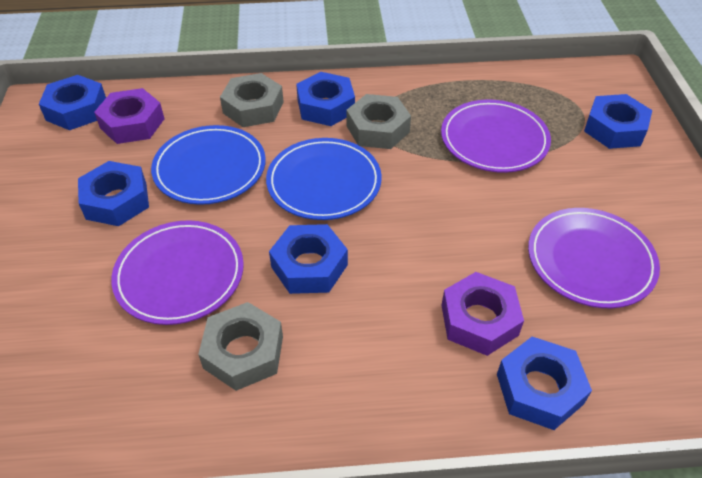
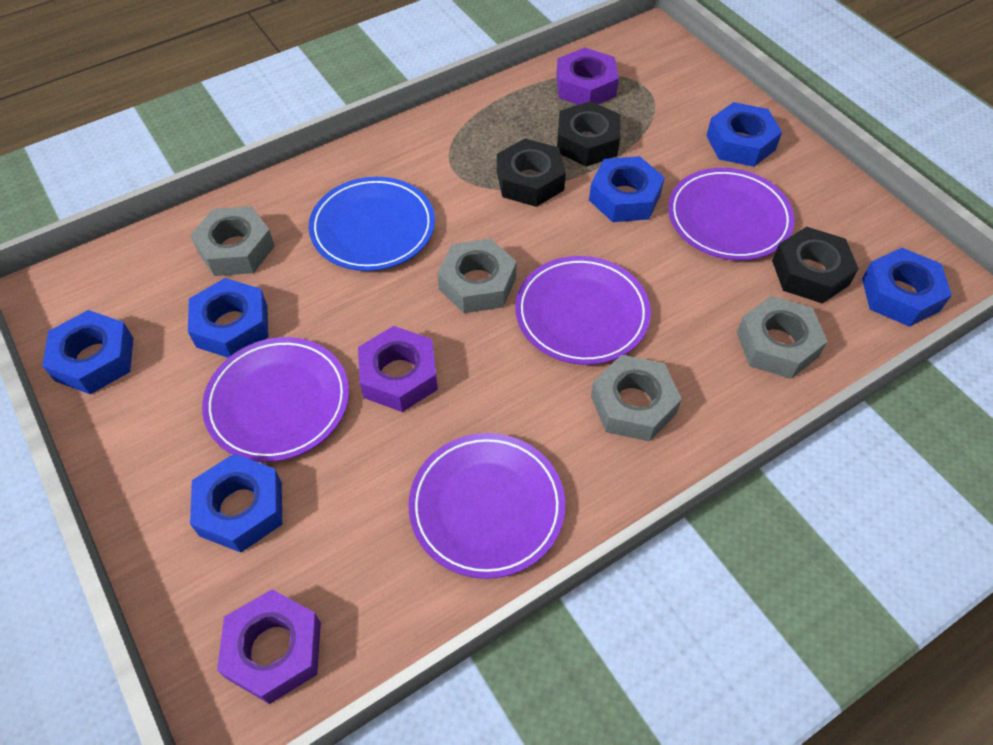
black nut: none = 0 -> [497,139,566,207] [557,101,620,167] [772,227,859,304] = 3
blue plate: [151,125,266,205] [266,138,382,220] = 2 -> [309,177,435,271] = 1
grey nut: [198,302,283,391] [220,73,284,127] [347,94,411,149] = 3 -> [190,206,275,276] [437,238,517,313] [591,355,682,442] [737,296,828,379] = 4
purple nut: [94,88,164,144] [441,272,524,356] = 2 -> [217,589,321,704] [358,326,438,412] [556,47,619,105] = 3
purple plate: [111,220,244,325] [441,99,551,173] [528,208,660,308] = 3 -> [202,337,349,462] [408,433,565,579] [515,256,651,365] [668,168,795,260] = 4

